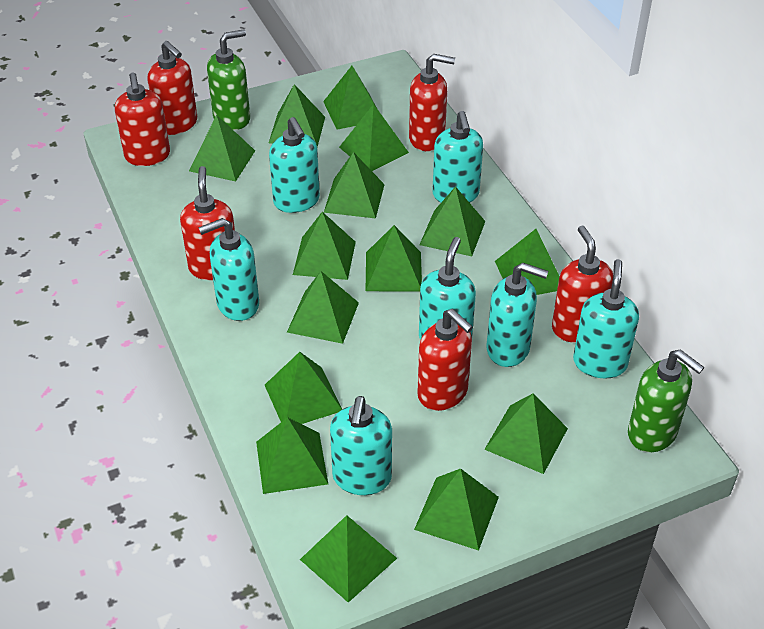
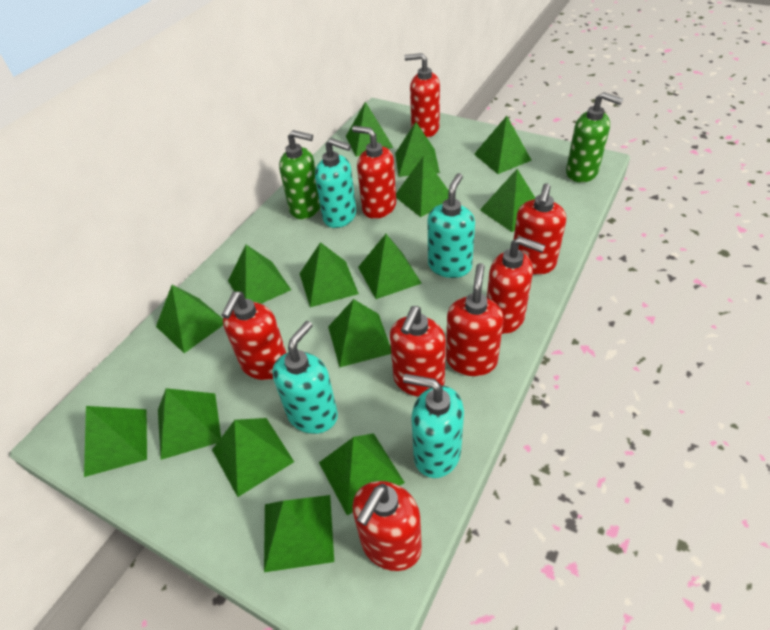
red soap dispenser: [115,73,170,166] [148,41,197,135] [180,166,235,280] [409,54,455,151] [417,309,473,411] [552,226,613,343] = 6 -> [221,292,286,380] [352,126,396,219] [352,481,422,571] [390,306,446,397] [405,53,440,138] [446,263,504,376] [487,236,546,334] [514,183,566,275] = 8
turquoise soap dispenser: [198,218,259,321] [269,117,320,213] [330,396,392,495] [419,237,476,340] [432,111,483,203] [486,263,548,367] [573,259,639,378] = 7 -> [272,321,338,434] [315,138,356,228] [403,374,464,478] [428,173,475,278] = 4

